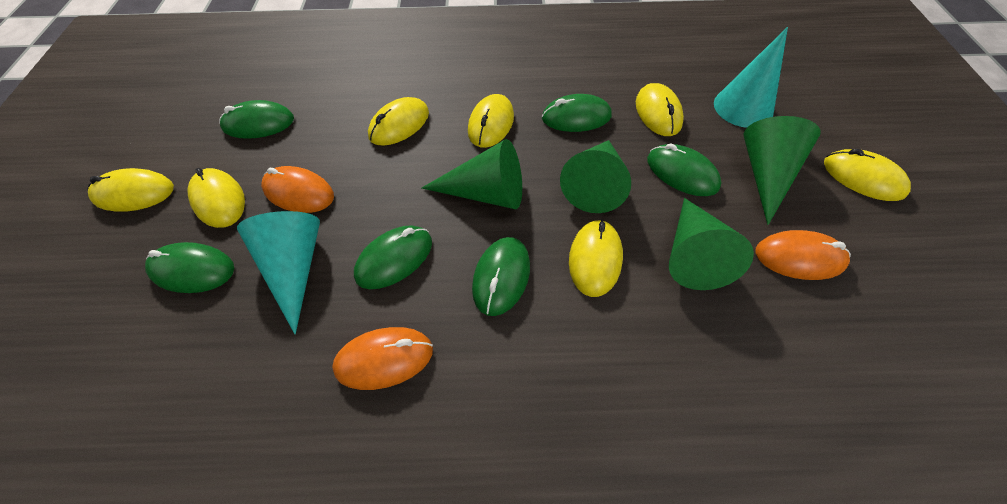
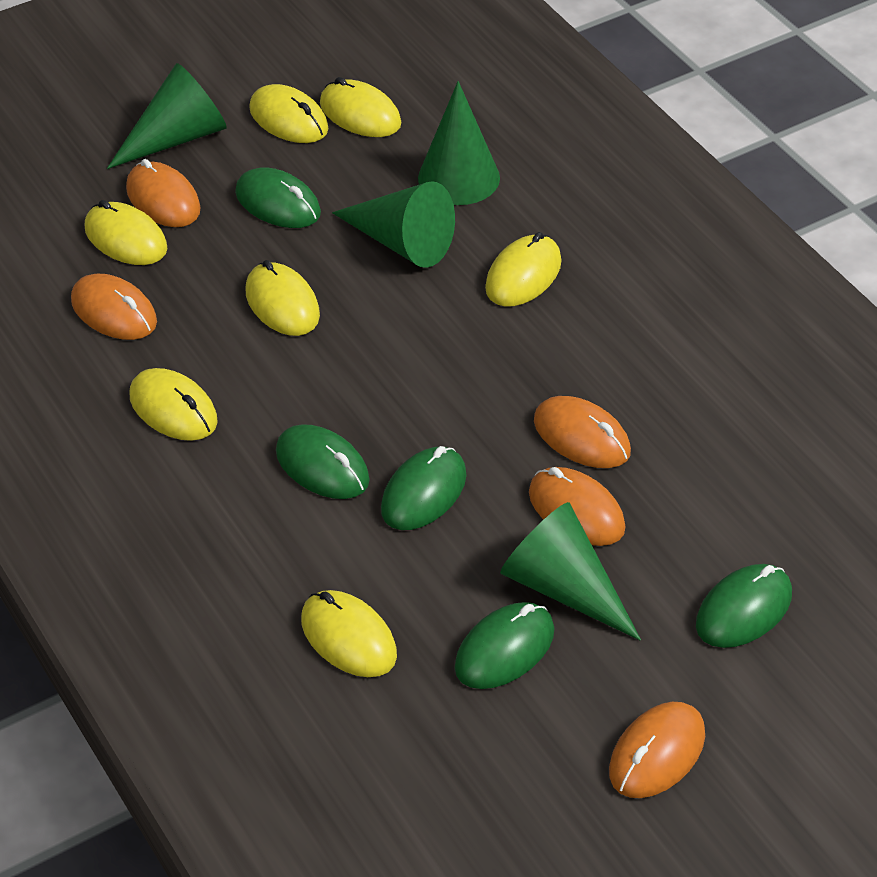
green mouse: [145,242,234,293] [219,100,294,139] [354,225,432,289] [472,237,530,316] [542,94,612,132] [647,143,721,196] = 6 -> [235,167,321,228] [276,424,370,499] [381,446,467,530] [455,602,554,689] [696,564,792,648] = 5
orange mouse: [261,166,334,213] [332,327,433,390] [756,230,851,280] = 3 -> [71,274,157,340] [126,159,201,227] [529,467,626,546] [534,396,631,468] [609,702,705,798] = 5
turquoise cone: [237,211,320,334] [714,27,788,128] = 2 -> none = 0

